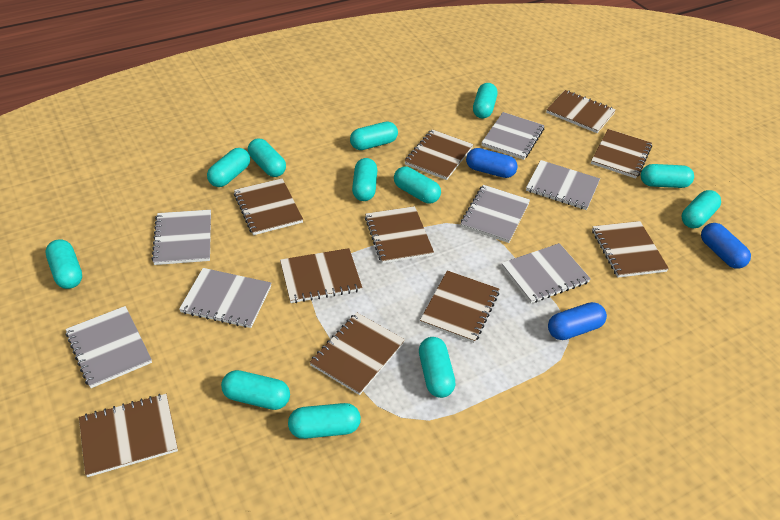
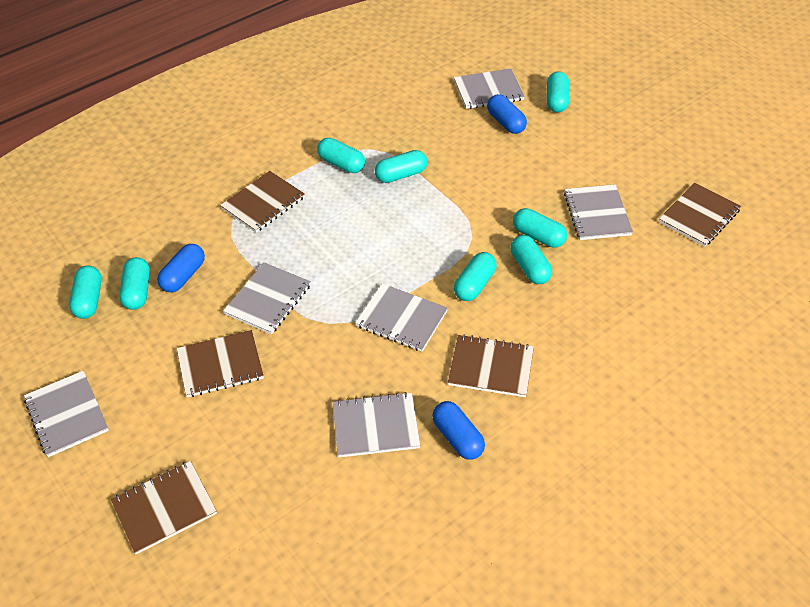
brown notebook: [79,394,178,477] [234,178,303,235] [280,248,362,303] [309,312,405,395] [365,206,434,264] [405,129,473,180] [420,270,499,343] [546,90,616,133] [591,129,652,179] [592,221,669,278] = 10 -> [111,461,217,554] [177,330,264,397] [220,171,305,233] [448,334,534,397] [659,183,741,247] = 5
grey notebook: [66,306,152,388] [151,210,211,265] [179,268,271,328] [461,185,530,243] [481,112,545,160] [501,243,591,303] [526,160,600,210] = 7 -> [24,371,109,457] [223,262,311,334] [332,392,420,457] [355,283,448,352] [454,68,525,109] [564,184,633,240] = 6
turquoise capsule: [46,239,82,289] [207,148,250,187] [221,370,290,410] [248,138,286,177] [288,403,361,439] [350,121,398,150] [352,158,377,201] [394,167,441,204] [419,337,456,398] [473,83,497,118] [641,164,694,188] [682,190,721,228] = 12 -> [69,266,102,319] [120,257,150,310] [317,138,365,173] [375,150,427,183] [454,252,496,301] [511,235,552,284] [513,208,567,248] [547,71,569,113] = 8

